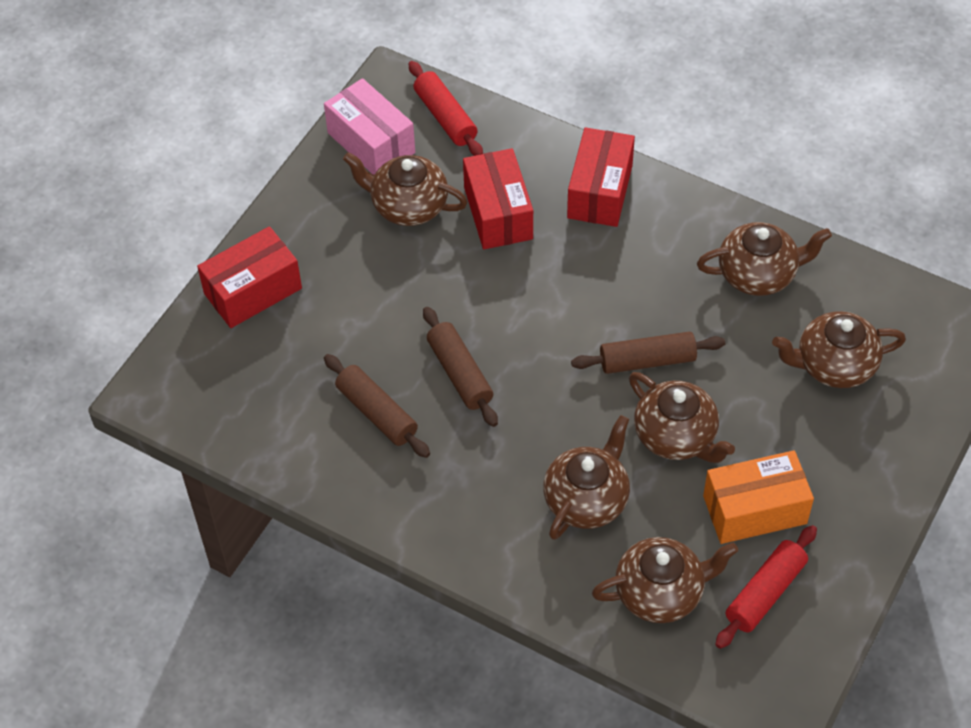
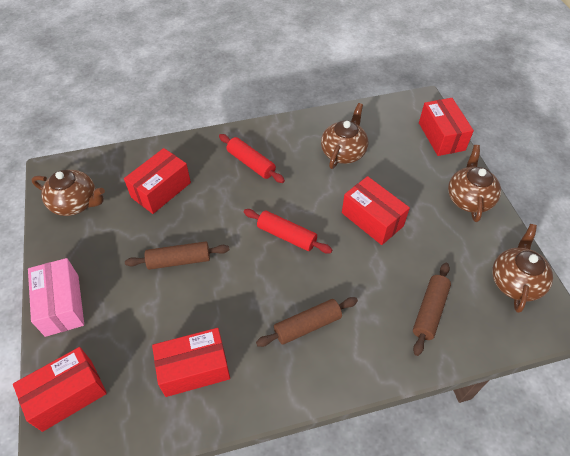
brown teapot: [343,152,468,226] [543,415,630,540] [592,537,738,623] [629,372,735,463] [697,222,832,296] [772,311,906,388] = 6 -> [32,170,105,216] [321,103,368,169] [448,145,501,222] [492,224,553,313] = 4
orange box: [703,450,814,544] = 1 -> none = 0
red box: [197,226,302,328] [463,148,533,249] [567,127,635,227] = 3 -> [13,347,107,432] [124,148,191,214] [152,328,230,397] [342,176,410,245] [419,98,474,156] = 5

